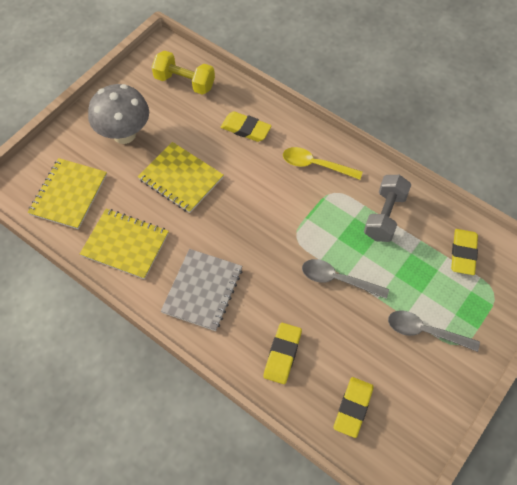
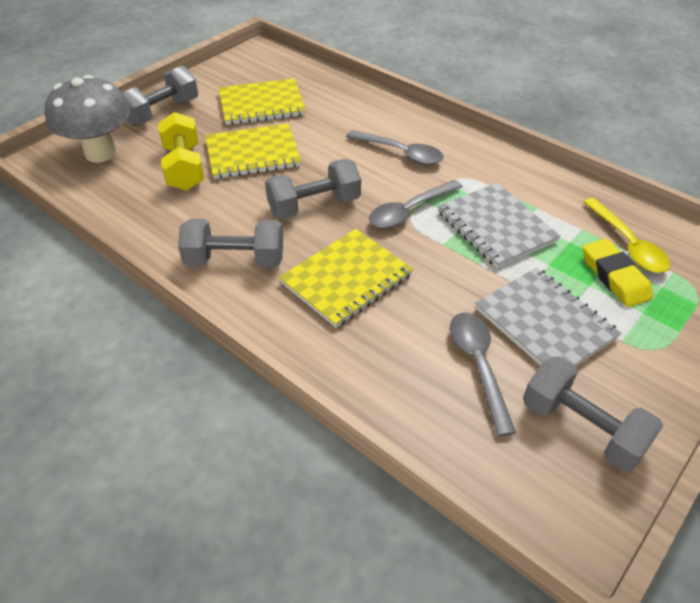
grey dumbbell: [364,175,411,242] = 1 -> [121,65,198,126] [178,219,283,268] [265,159,361,219] [523,357,663,472] = 4
grey notebook: [161,249,242,331] = 1 -> [438,183,560,268] [475,267,621,367] = 2
grey spoon: [302,259,389,299] [388,310,480,352] = 2 -> [346,130,444,165] [369,180,463,228] [450,313,516,436] = 3
yellow eraser: [221,112,272,142] [264,323,302,384] [333,377,374,438] [451,229,478,275] = 4 -> [583,238,653,307] = 1

